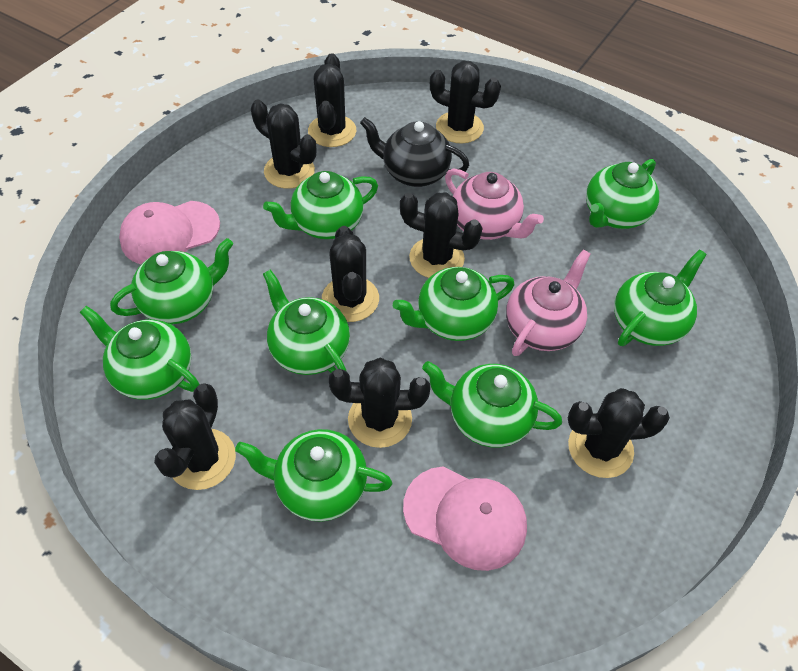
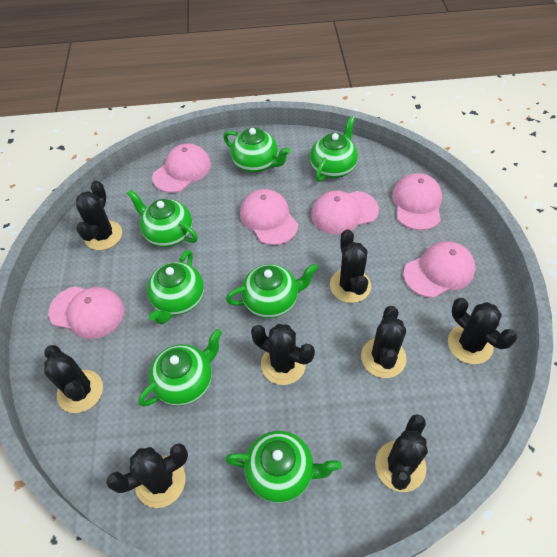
black teapot: [360,117,469,187] = 1 -> none = 0
green teapot: [80,306,199,400] [110,238,233,324] [235,429,393,522] [263,171,378,239] [263,269,350,375] [393,267,514,341] [422,361,562,448] [586,159,659,229] [614,250,707,346] = 9 -> [127,190,198,247] [138,329,222,406] [147,250,204,324] [223,128,291,173] [225,431,342,503] [226,264,318,318] [310,116,358,182] = 7
pink cap: [119,201,220,264] [403,466,527,571] = 2 -> [48,286,124,339] [152,143,211,193] [240,189,298,245] [311,190,379,235] [392,173,442,230] [403,241,475,298] = 6
pink teapot: [445,168,544,240] [506,250,590,356] = 2 -> none = 0

